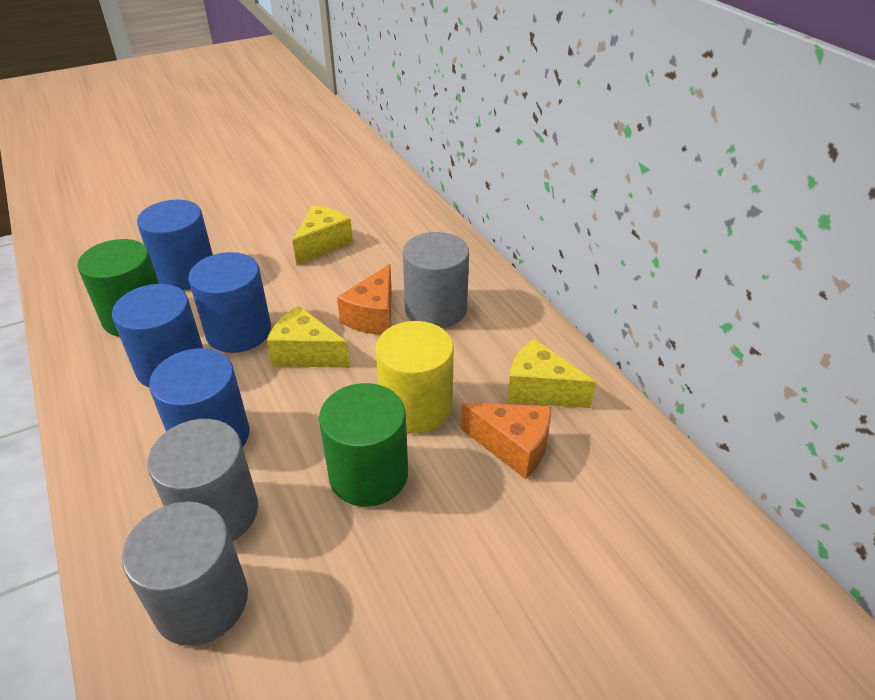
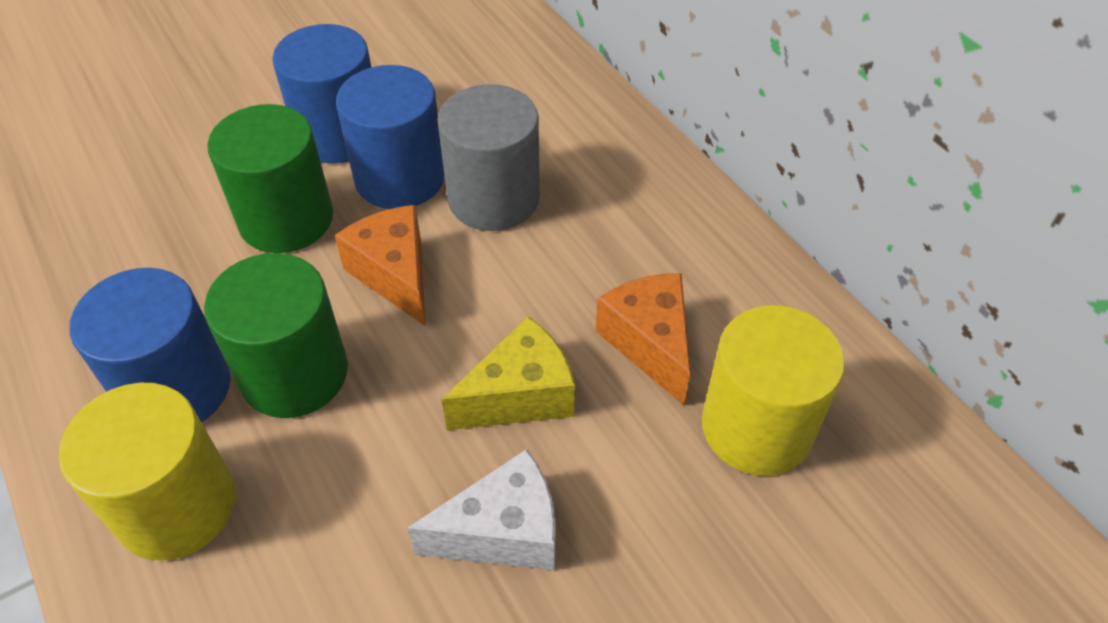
blue cylinder: [112,284,203,388] [137,200,213,290] [149,348,250,447] [188,252,271,353] = 4 -> [70,268,231,422] [272,24,371,164] [336,65,445,209] = 3
grey cylinder: [122,502,248,646] [147,419,258,542] [403,232,469,328] = 3 -> [437,84,540,231] = 1
white cheese: none = 0 -> [407,449,556,570] = 1
yellow cheese: [267,305,350,368] [293,205,353,266] [507,339,596,408] = 3 -> [441,316,575,430] = 1
yellow cylinder: [375,321,454,434] = 1 -> [59,383,236,560] [702,305,845,476] = 2

